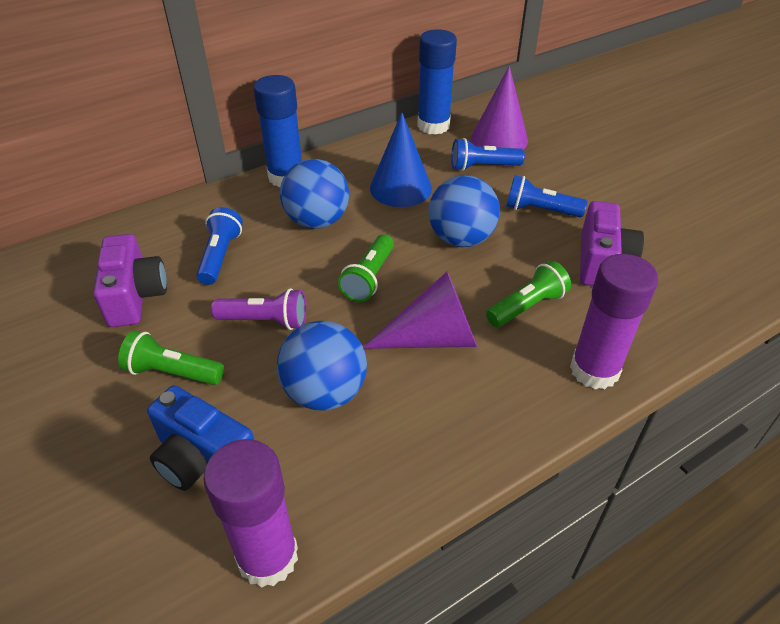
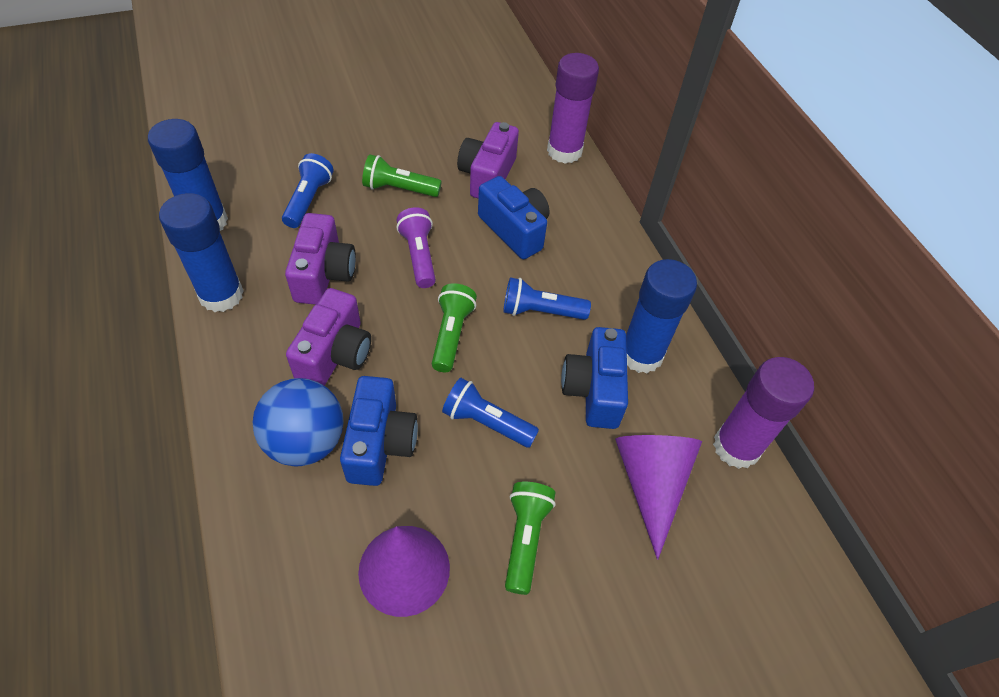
blue ball: [277,321,367,411] [280,159,349,229] [428,175,500,247] = 3 -> [253,378,344,466] = 1
blue camera: [147,385,254,491] = 1 -> [340,376,418,486] [478,176,550,259] [561,327,628,429] = 3
blue cone: [370,112,432,207] = 1 -> none = 0
blue glue stick: [254,75,302,187] [417,29,457,135] = 2 -> [148,119,228,231] [159,193,244,312] [626,259,697,373] = 3
purple camera: [93,234,167,327] [580,201,644,286] = 2 -> [285,213,356,305] [286,288,371,386] [457,122,519,198] = 3

